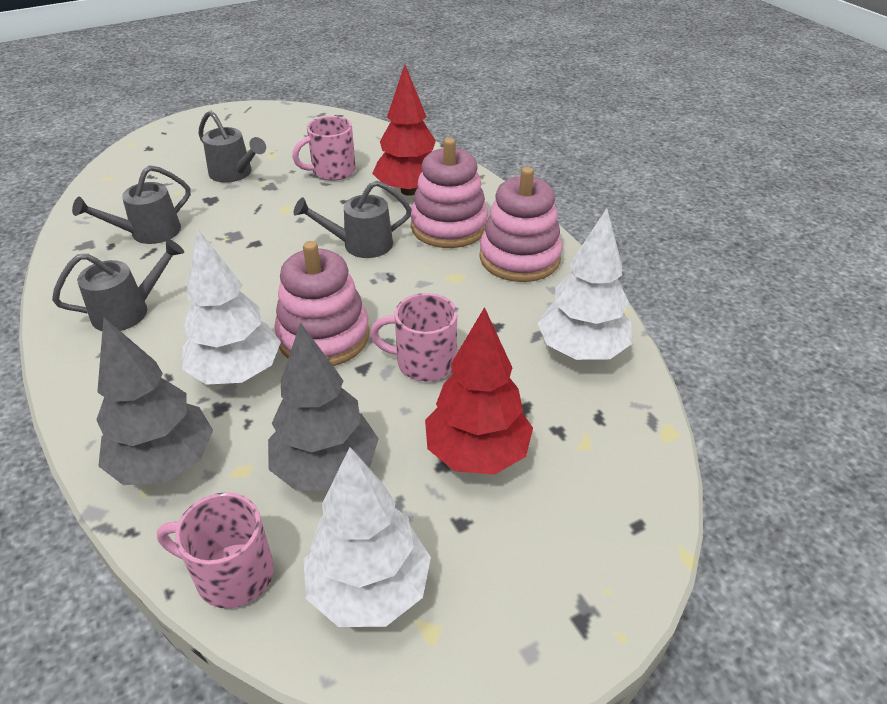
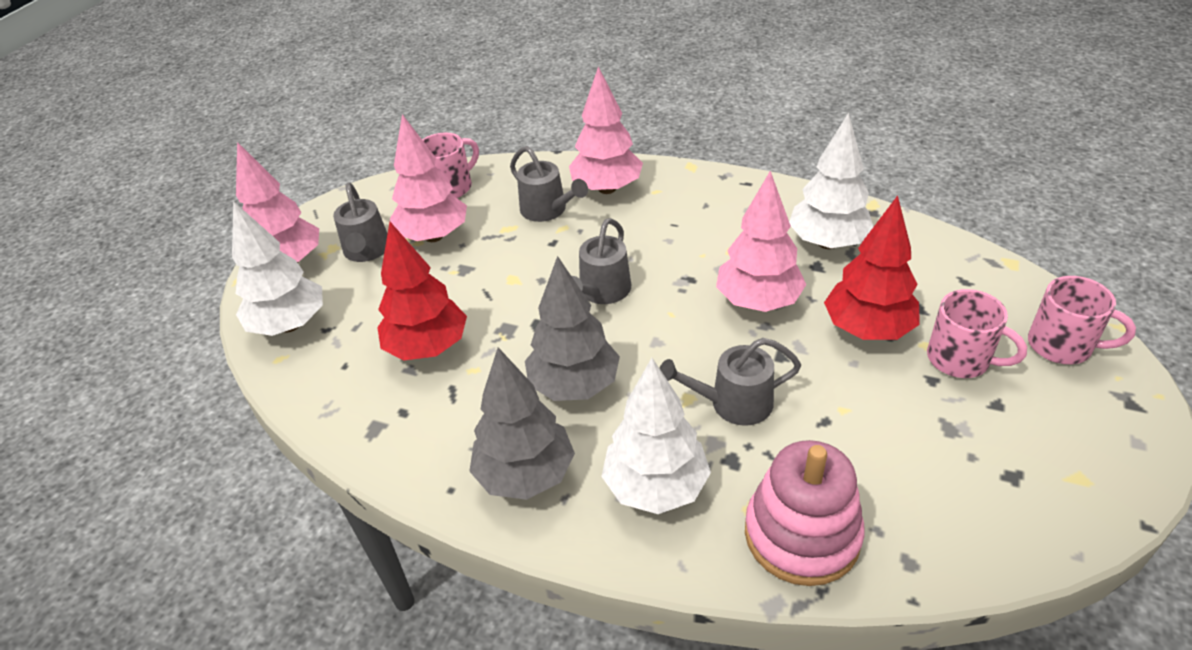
pink stacking toy: [274,241,370,366] [411,138,488,248] [479,167,562,282] = 3 -> [745,440,865,586] = 1
pink tree: none = 0 -> [236,142,319,263] [390,114,467,242] [569,67,643,194] [716,171,806,312] = 4

